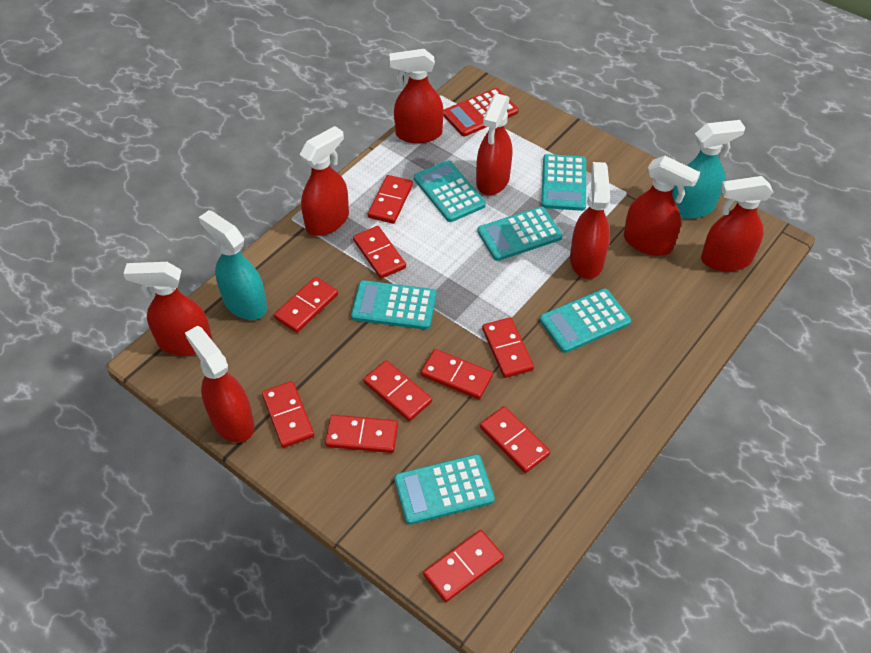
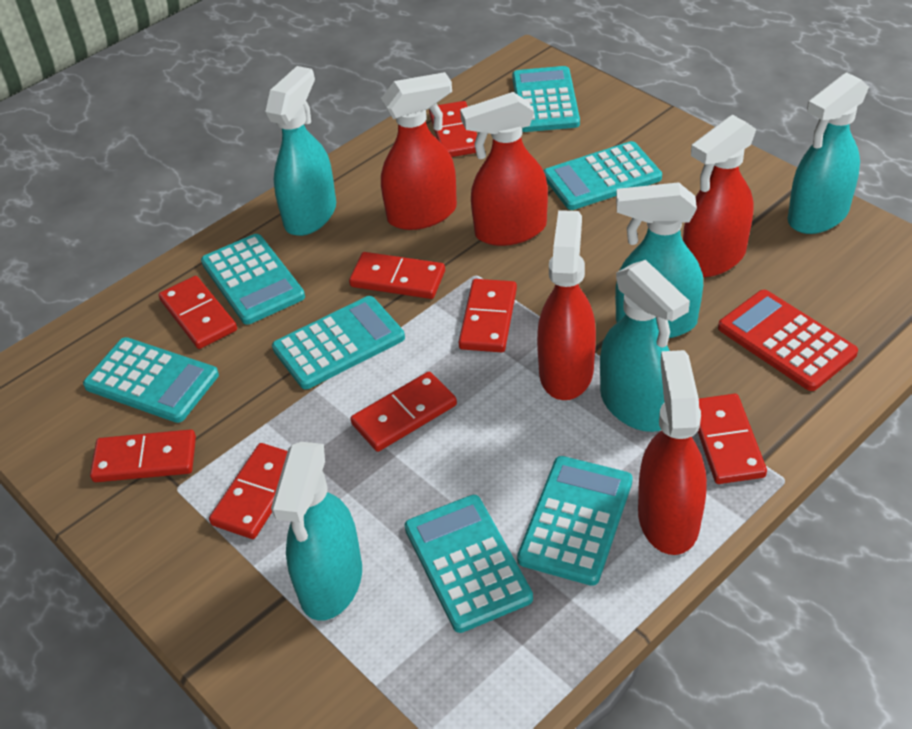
red domino: [262,381,314,448] [274,277,338,333] [325,415,398,453] [353,226,406,279] [363,360,432,421] [368,175,413,224] [421,349,493,399] [423,530,504,602] [480,406,550,473] [482,317,534,378] = 10 -> [90,429,196,482] [159,276,237,349] [209,443,288,539] [349,252,445,299] [350,372,457,452] [429,101,477,157] [459,279,517,352] [698,394,767,484] = 8
red spray bottle: [123,262,212,356] [185,326,255,443] [300,126,349,236] [389,49,444,143] [476,93,512,195] [570,162,610,279] [624,156,700,256] [701,176,773,271] = 8 -> [381,72,457,230] [460,92,548,246] [537,210,596,400] [638,350,707,555] [683,115,756,277] = 5
turquoise calculator: [351,280,437,330] [394,454,495,525] [414,160,486,222] [477,207,562,261] [540,289,631,353] [541,154,586,211] = 6 -> [83,337,219,423] [201,234,305,325] [272,296,405,389] [404,495,533,633] [512,66,580,132] [517,456,633,586] [544,141,662,210] = 7
turquoise spray bottle: [199,210,267,320] [672,120,745,219] = 2 -> [265,66,336,236] [271,442,362,621] [600,260,690,432] [615,182,703,338] [788,72,869,234] = 5

